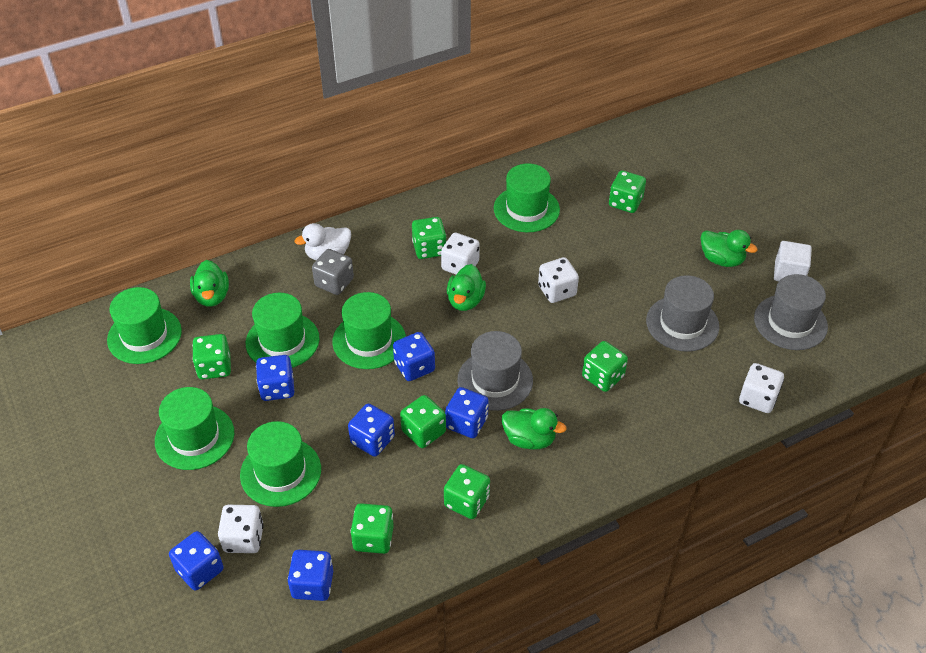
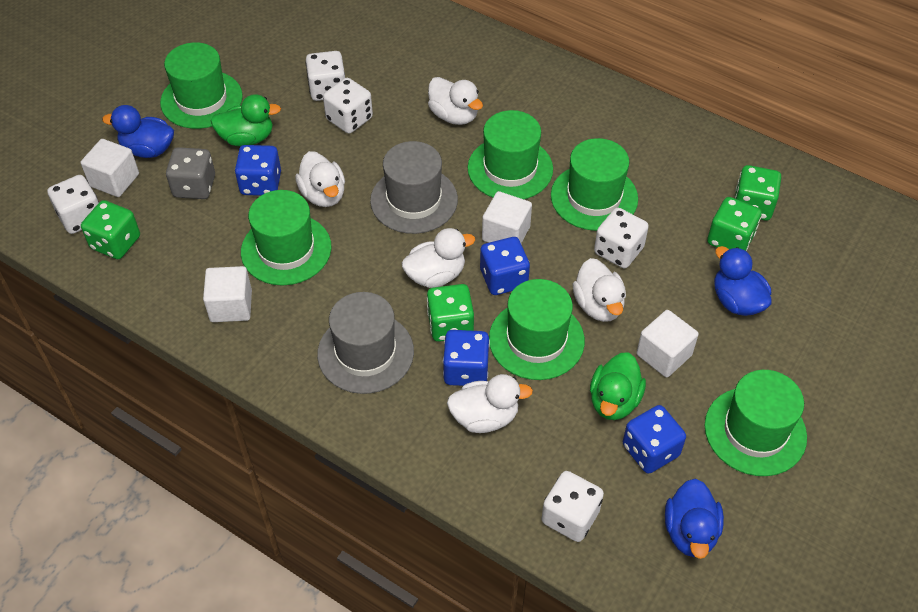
blue dice: [169,531,224,590] [256,355,294,401] [288,550,333,601] [348,403,395,457] [393,332,435,381] [445,387,489,438] = 6 -> [235,145,281,196] [443,330,490,386] [480,237,530,295] [623,405,686,474] = 4
blue duck: none = 0 -> [102,105,174,158] [665,479,724,559] [714,246,772,316] = 3
green dice: [192,334,231,379] [350,503,394,554] [400,395,446,448] [412,217,446,259] [444,464,490,519] [582,341,628,392] [609,170,646,213] = 7 -> [81,200,140,259] [427,284,474,342] [707,197,762,251] [735,165,781,221] = 4
green duck: [190,260,229,307] [447,264,486,311] [501,408,567,449] [701,230,758,267] = 4 -> [210,94,281,146] [590,352,646,420] = 2
grey hat: [457,331,533,411] [646,275,719,352] [754,274,828,350] = 3 -> [317,292,414,394] [370,141,458,234] = 2
white cube: [774,241,812,281] = 1 -> [81,139,139,197] [203,266,252,322] [482,191,532,243] [636,310,699,378] = 4
white dice: [218,505,264,553] [441,233,480,274] [538,257,579,303] [739,363,784,413] = 4 -> [47,175,99,234] [305,51,345,101] [323,78,373,134] [541,471,604,542] [594,208,649,268] = 5
white duck: [295,223,351,260] = 1 -> [295,151,345,207] [402,228,475,288] [428,77,483,125] [447,374,533,433] [572,258,626,322] = 5

